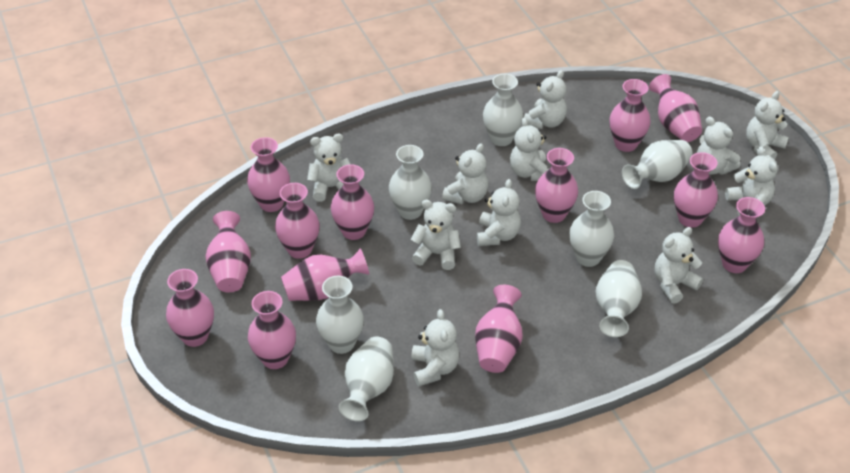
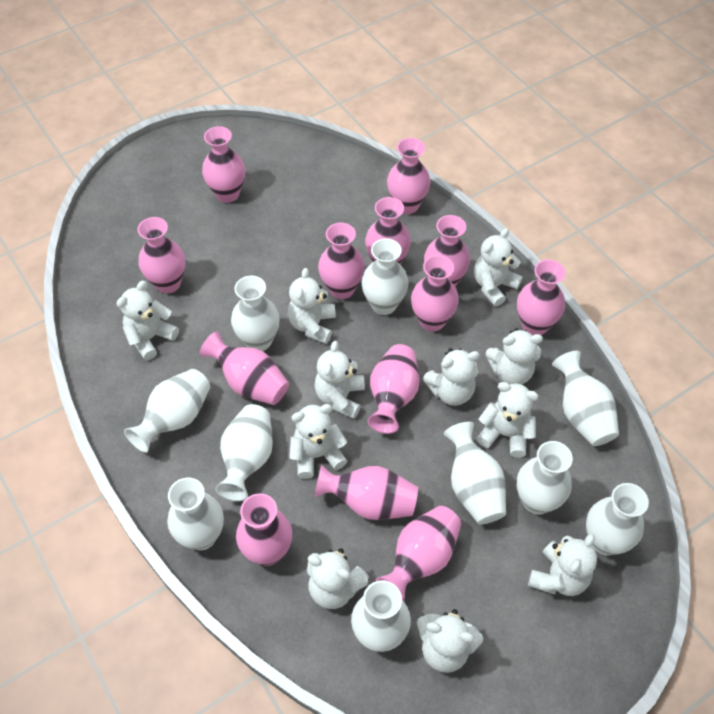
white vase: [316,276,364,354] [339,337,394,421] [389,145,432,220] [483,74,523,146] [569,191,614,267] [595,260,642,337] [622,140,693,189] = 7 -> [124,369,210,453] [167,478,224,550] [215,404,273,501] [231,276,280,351] [351,580,411,652] [361,238,409,315] [444,422,506,525] [517,441,573,515] [552,351,619,446] [586,483,649,556] = 10

